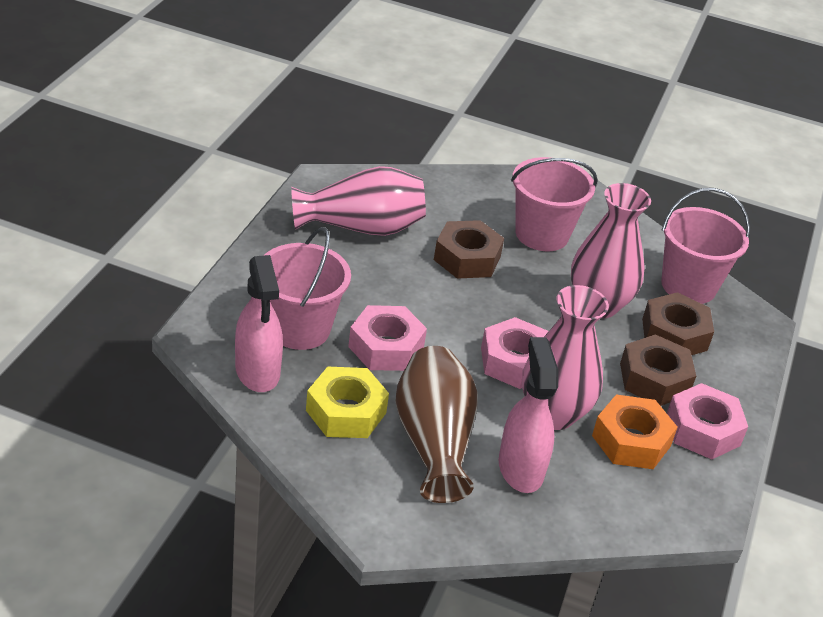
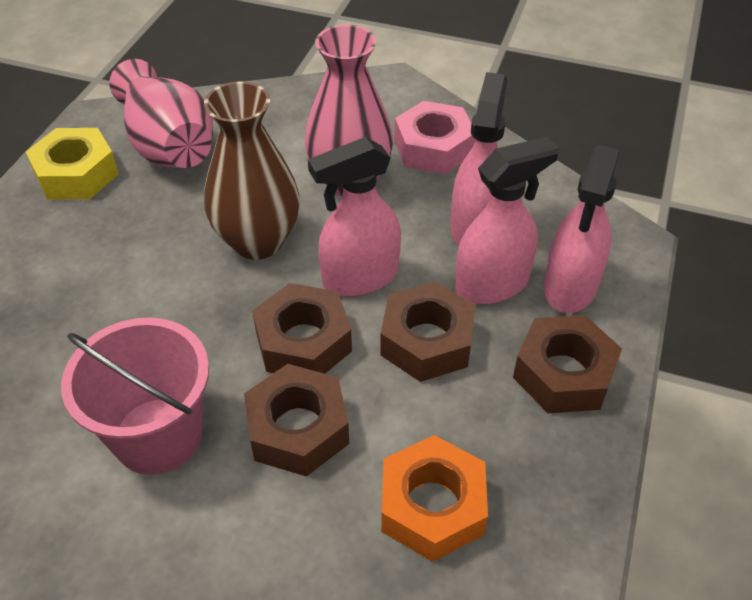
brown nut: [434,220,504,279] [620,334,696,406] [642,292,714,355] = 3 -> [244,364,349,477] [252,283,352,374] [380,281,476,382] [513,315,622,413] = 4
pink bucket: [263,227,351,350] [511,157,598,251] [661,188,750,304] = 3 -> [61,317,209,475] = 1
pink nut: [348,305,427,371] [481,317,549,389] [667,383,748,459] = 3 -> [394,101,475,175] = 1
pink spray bottle: [235,255,283,392] [499,337,558,493] = 2 -> [308,137,401,297] [450,72,507,247] [455,136,559,305] [544,145,620,313] = 4
pink vase: [291,166,426,236] [522,285,609,430] [571,183,651,318] = 3 -> [109,59,213,168] [304,25,393,196] = 2

